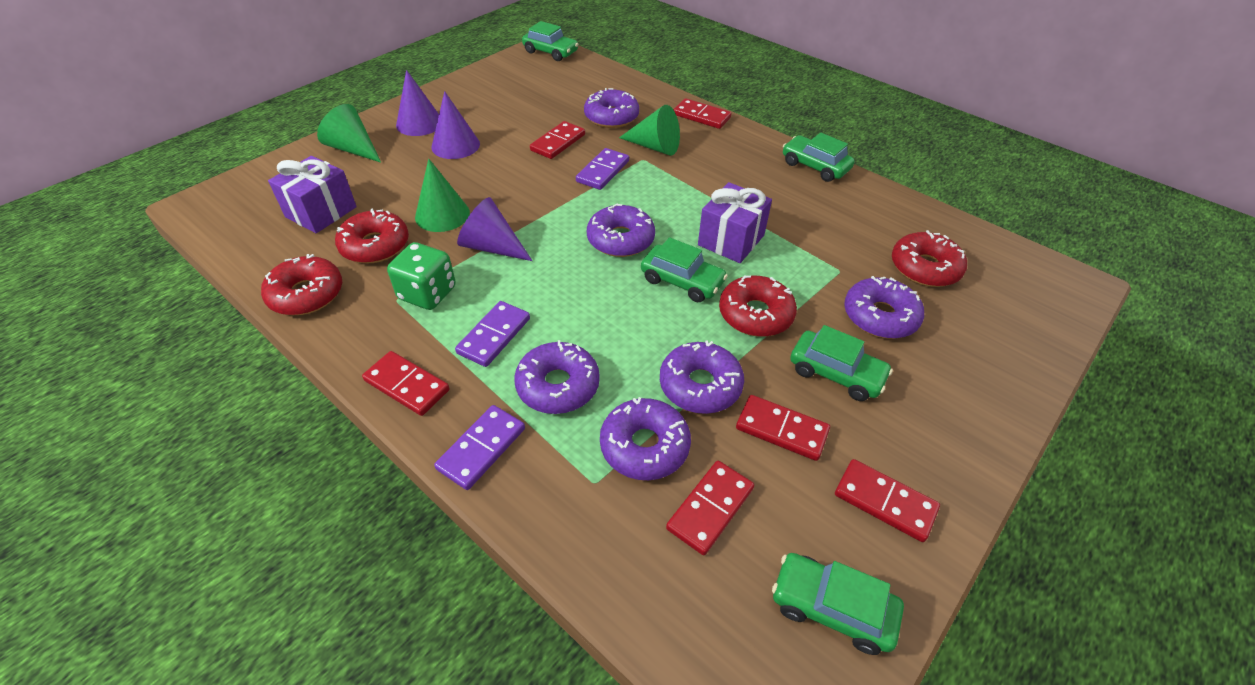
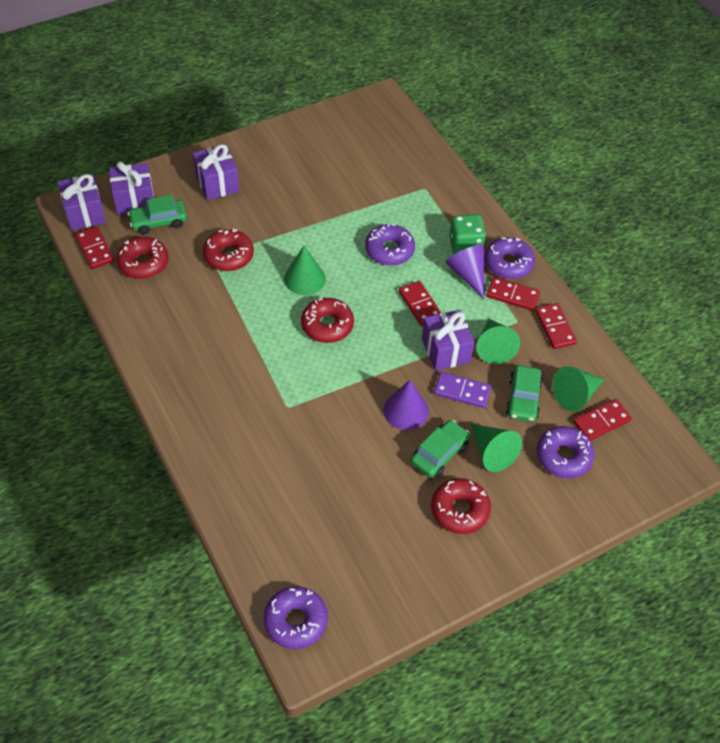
green car: [522,21,579,61] [641,237,728,302] [772,553,904,655] [783,133,855,182] [791,325,893,401] = 5 -> [128,195,187,235] [411,420,470,477] [506,365,543,422] = 3
green cone: [317,104,381,162] [415,159,470,232] [619,105,680,156] = 3 -> [284,245,326,295] [470,424,522,472] [476,319,520,364] [552,366,605,411] = 4
purple cone: [396,70,439,136] [431,91,480,159] [457,197,532,261] = 3 -> [383,380,429,430] [446,245,485,300] = 2
purple domino: [434,405,525,490] [455,301,530,367] [576,148,629,190] = 3 -> [434,372,491,408] = 1
purple donut: [514,340,600,414] [584,88,639,128] [587,203,655,257] [600,397,691,480] [660,340,744,414] [844,276,924,339] = 6 -> [264,586,328,649] [365,223,415,266] [484,237,535,279] [537,426,595,478] = 4
purple gift: [268,156,357,233] [698,182,772,263] = 2 -> [58,174,106,231] [109,162,154,215] [193,144,239,200] [422,310,475,371] = 4
red domino: [362,351,450,416] [530,121,585,159] [666,461,754,555] [674,98,731,129] [736,395,830,461] [835,459,940,542] = 6 -> [75,226,114,269] [399,281,441,326] [486,277,540,311] [535,303,577,349] [573,399,632,441] = 5

